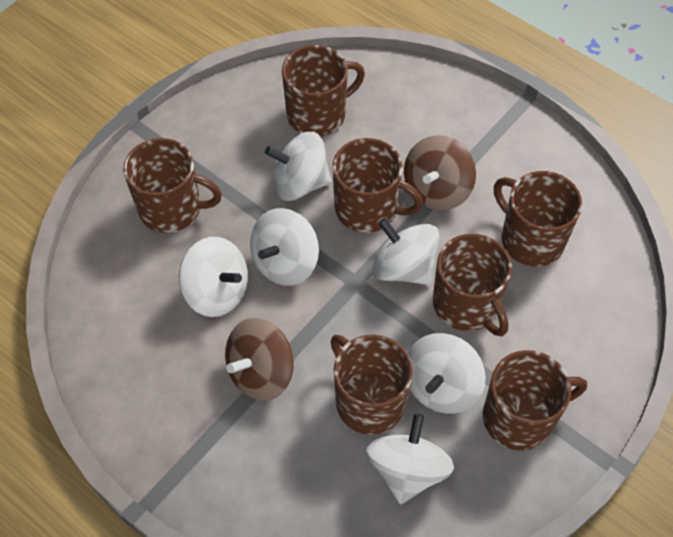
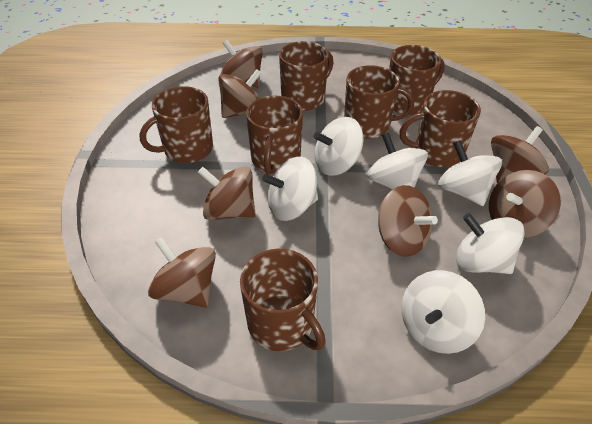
brown spinning top: [225,318,294,401] [404,135,476,211] = 2 -> [148,237,216,308] [198,166,256,220] [218,69,261,118] [220,40,263,88] [378,185,438,257] [489,170,561,238] [491,126,549,183] = 7

